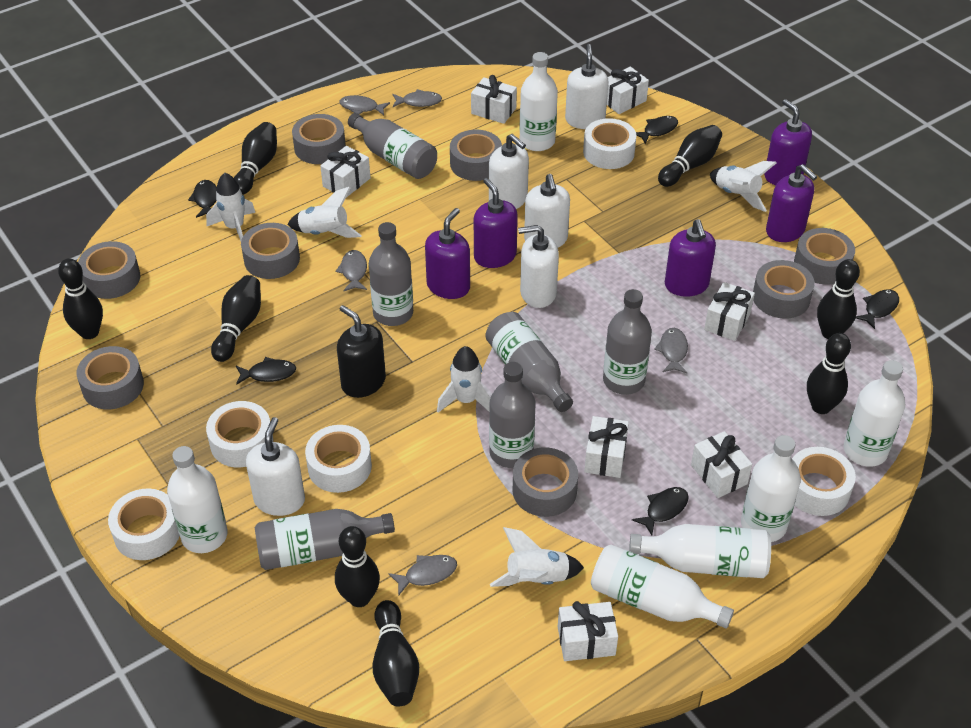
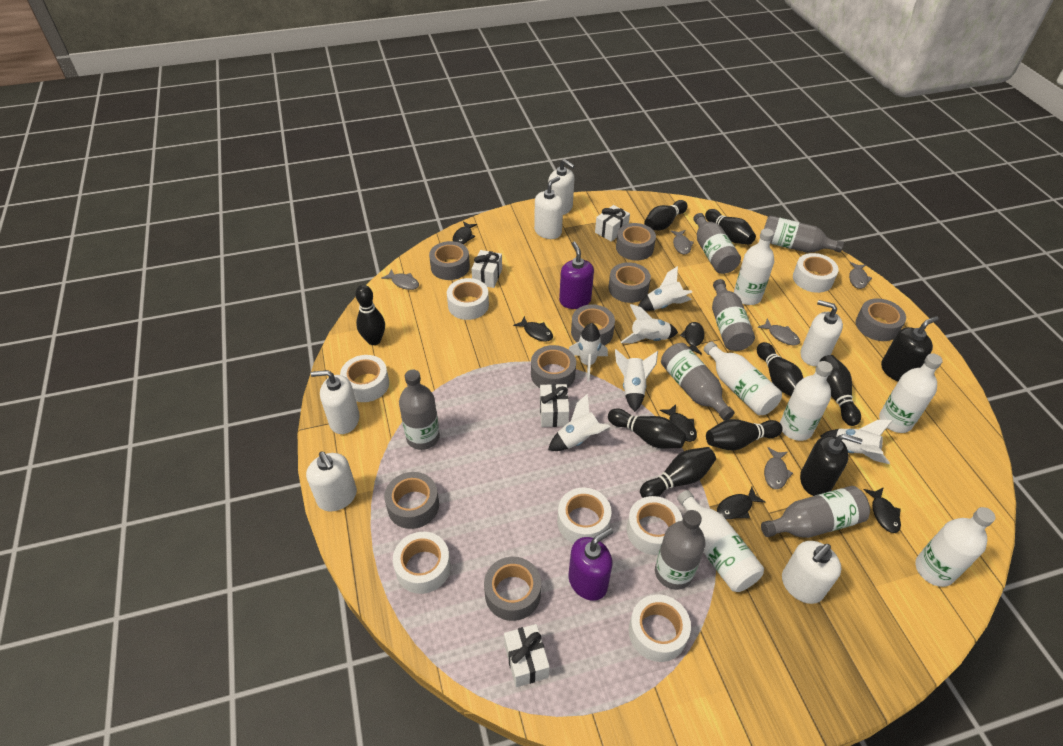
black fish: [188,180,216,218] [236,357,296,385] [632,487,689,535] [636,116,678,144] [856,289,899,329] = 5 -> [453,221,477,244] [513,316,553,342] [660,404,697,442] [680,322,704,355] [717,487,765,519] [864,487,901,533] = 6
black soap dispenser: [337,305,386,398] = 1 -> [800,434,862,496] [881,316,939,381] = 2
grey bottle: [255,509,395,570] [348,113,437,179] [369,222,413,326] [486,312,573,412] [489,362,536,468] [603,289,652,395] = 6 -> [399,370,440,450] [655,510,705,590] [661,343,734,421] [693,213,741,274] [712,279,755,351] [761,486,870,538] [764,216,844,253] = 7
purple soap dispenser: [425,208,470,299] [474,178,518,268] [665,219,716,297] [764,99,812,185] [766,164,817,242] = 5 -> [559,242,594,309] [569,528,613,601] = 2
white gift: [320,146,371,198] [471,75,517,124] [558,601,618,661] [584,416,629,478] [607,67,649,114] [691,431,752,498] [704,282,755,341] = 7 -> [471,250,502,288] [504,624,550,687] [540,384,569,427] [595,205,630,242] = 4
white rocket: [206,173,255,241] [287,187,362,238] [437,346,490,413] [490,527,584,587] [710,161,777,212] = 5 -> [548,394,610,451] [569,323,608,381] [615,349,658,412] [621,304,678,343] [638,266,692,311] [820,420,893,464] = 6
white soap dispenser: [246,417,305,516] [489,134,529,209] [518,225,559,308] [524,174,570,248] [565,44,609,129] = 5 -> [306,451,357,512] [311,370,360,434] [534,176,563,239] [548,159,575,215] [782,541,841,604] [800,300,843,366] = 6
white tape: [108,489,180,560] [206,401,273,467] [305,425,372,493] [583,118,637,169] [792,447,856,516] = 5 -> [340,355,389,402] [393,532,451,594] [447,278,489,320] [557,488,611,544] [627,496,683,555] [629,594,691,662] [793,253,839,293] = 7

